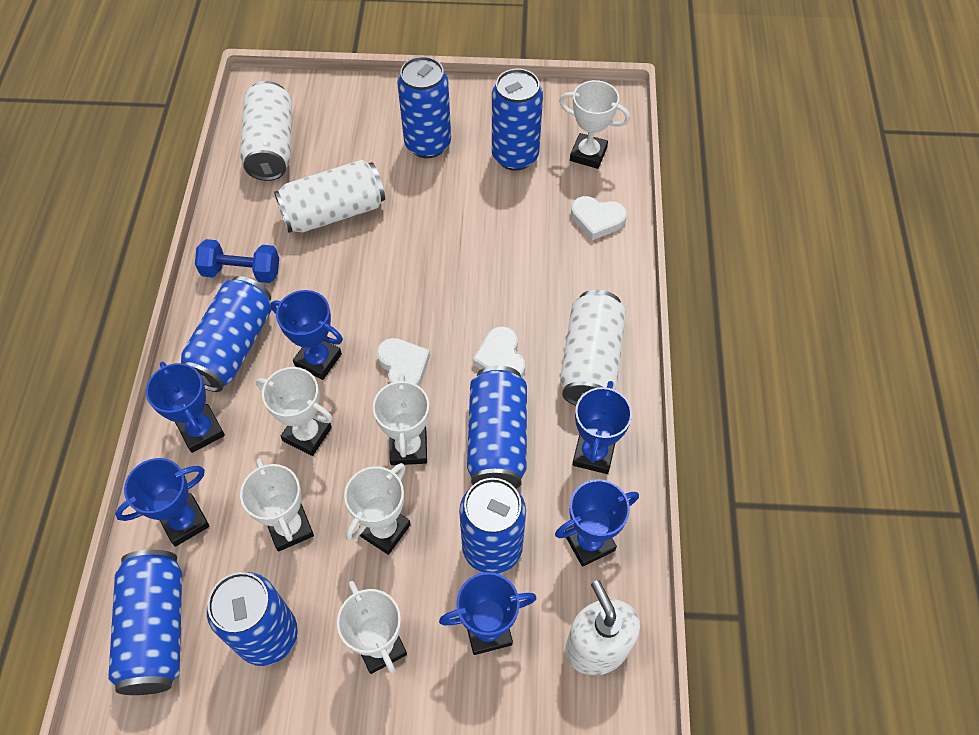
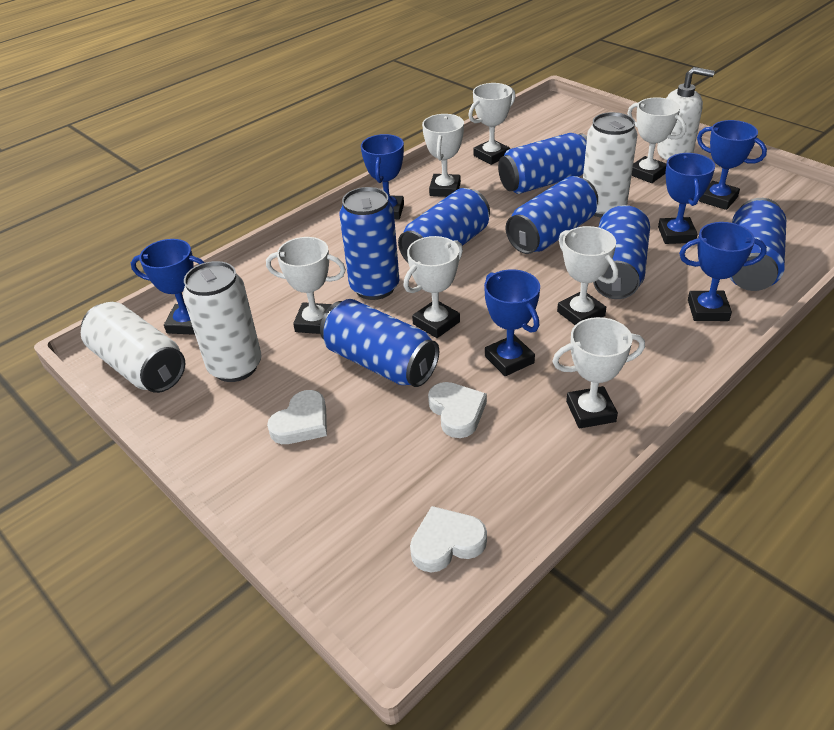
blue dumbbell: [195,239,279,283] = 1 -> none = 0
white trophy: [240,458,314,552] [256,367,333,456] [337,581,407,674] [344,463,411,555] [373,374,429,465] [559,80,630,169] = 6 -> [266,237,346,334] [404,236,463,338] [422,114,464,197] [468,83,516,165] [552,317,645,429] [557,226,618,325] [627,97,686,183] = 7

